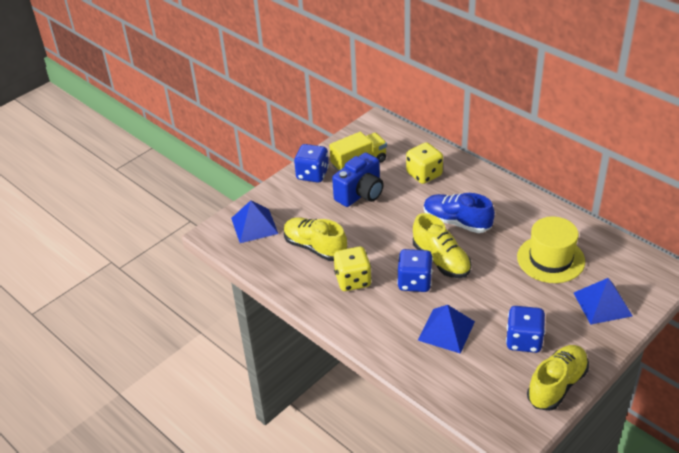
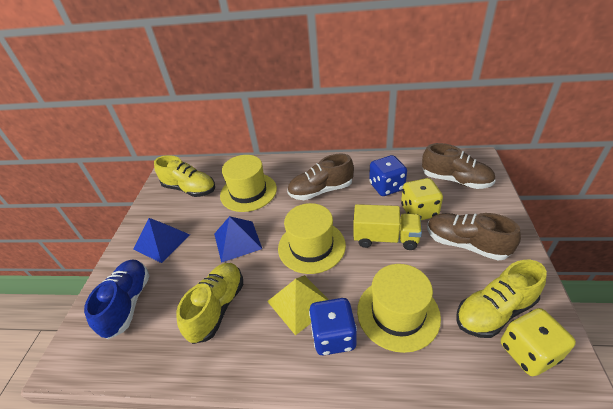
blue camera: [332,152,384,207] = 1 -> none = 0
blue dice: [294,144,329,182] [397,249,433,292] [506,306,545,353] = 3 -> [309,298,357,356] [369,155,407,196] = 2
blue pyramid: [231,200,278,243] [418,305,475,354] [574,278,632,324] = 3 -> [134,218,190,263] [214,216,262,263] = 2
brown shoe: none = 0 -> [287,153,354,200] [422,143,496,189] [427,213,521,261] = 3
yellow hat: [517,217,585,283] = 1 -> [220,155,277,212] [278,203,346,274] [357,264,441,353] = 3
yellow pyramid: none = 0 -> [267,275,329,335] = 1

